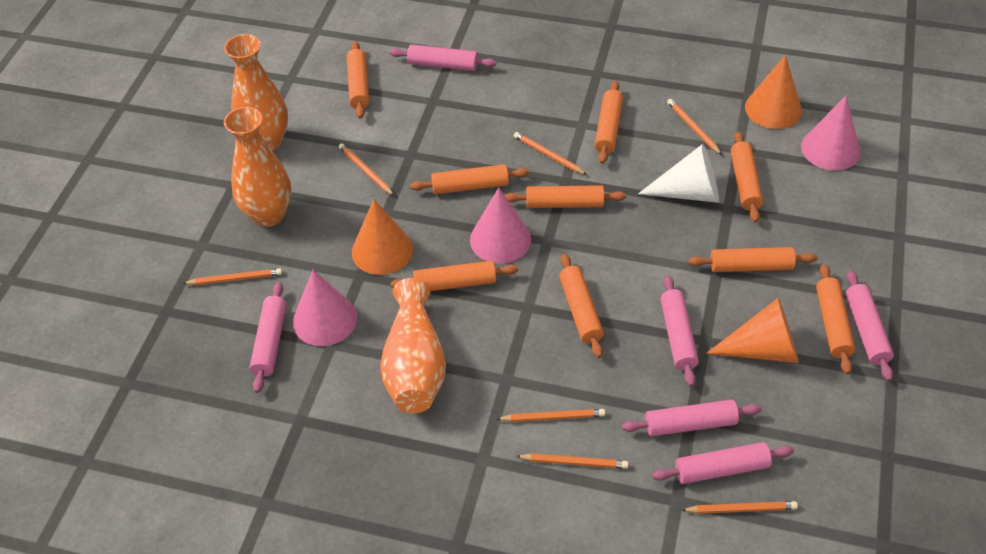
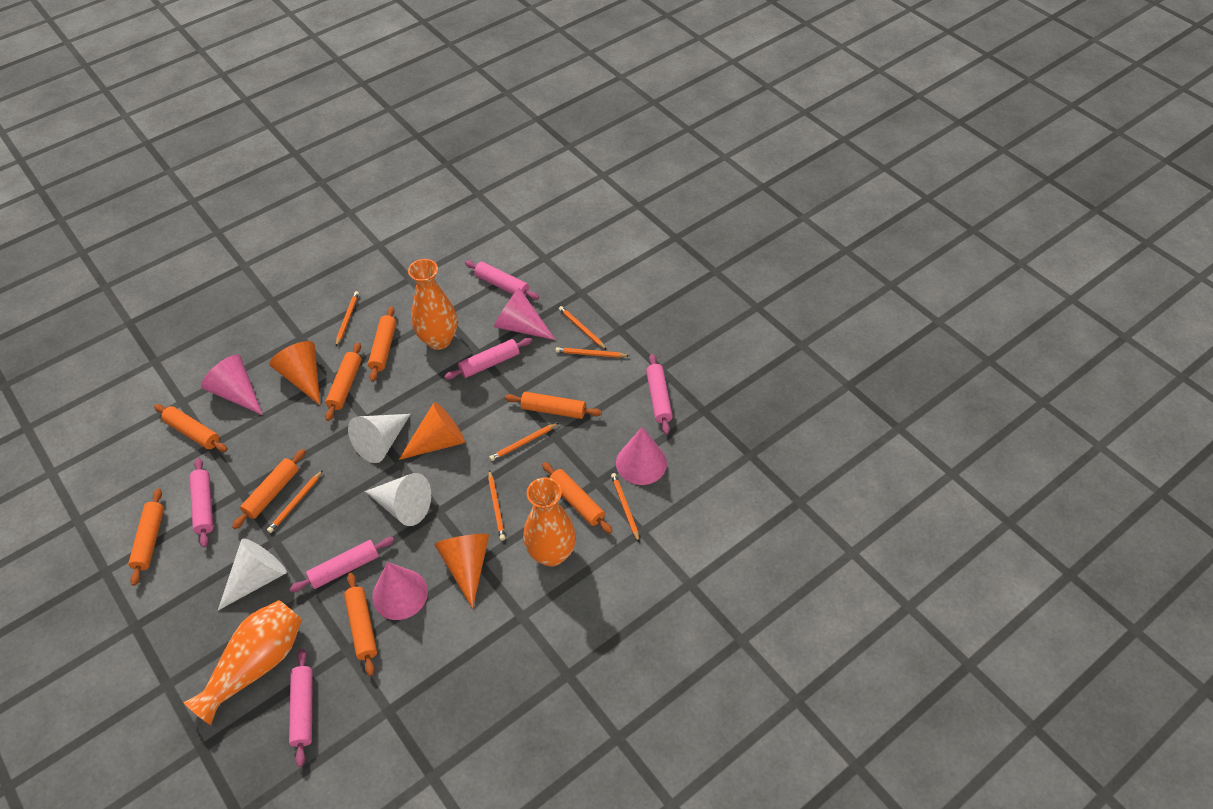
orange rolling pin: [346,41,369,118] [391,261,518,291] [410,164,529,194] [505,185,626,208] [559,254,604,358] [595,81,623,164] [688,247,817,272] [731,132,763,223] [816,264,855,374] = 9 -> [128,488,164,586] [154,404,227,452] [232,449,306,529] [325,342,361,421] [344,573,377,676] [368,306,396,382] [505,392,602,419] [542,462,613,534] = 8
pink cone: [293,270,357,346] [470,187,531,264] [801,95,860,171] = 3 -> [201,355,263,415] [372,562,428,620] [494,288,556,340] [616,427,667,485] = 4
white cone: [638,144,719,203] = 1 -> [218,538,287,610] [348,414,411,463] [365,473,431,526] = 3

